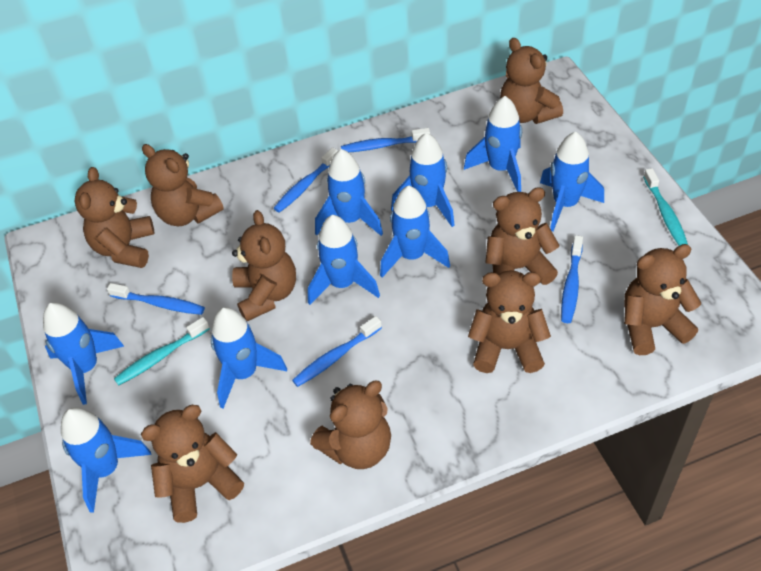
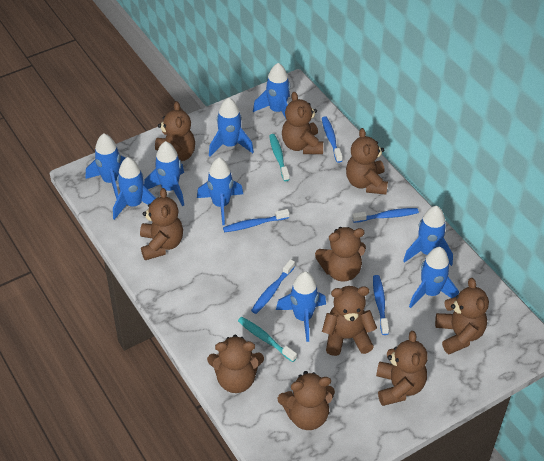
brown teddy bear: [74,167,155,268] [141,405,244,523] [142,144,224,226] [232,210,296,321] [310,381,391,469] [468,270,551,373] [485,187,560,285] [500,38,563,124] [624,244,701,355] = 9 -> [140,188,183,260] [155,101,195,161] [207,335,264,393] [278,371,335,430] [282,92,323,154] [315,227,366,282] [322,286,377,356] [346,128,388,195] [376,331,428,406] [435,278,489,354] = 10

